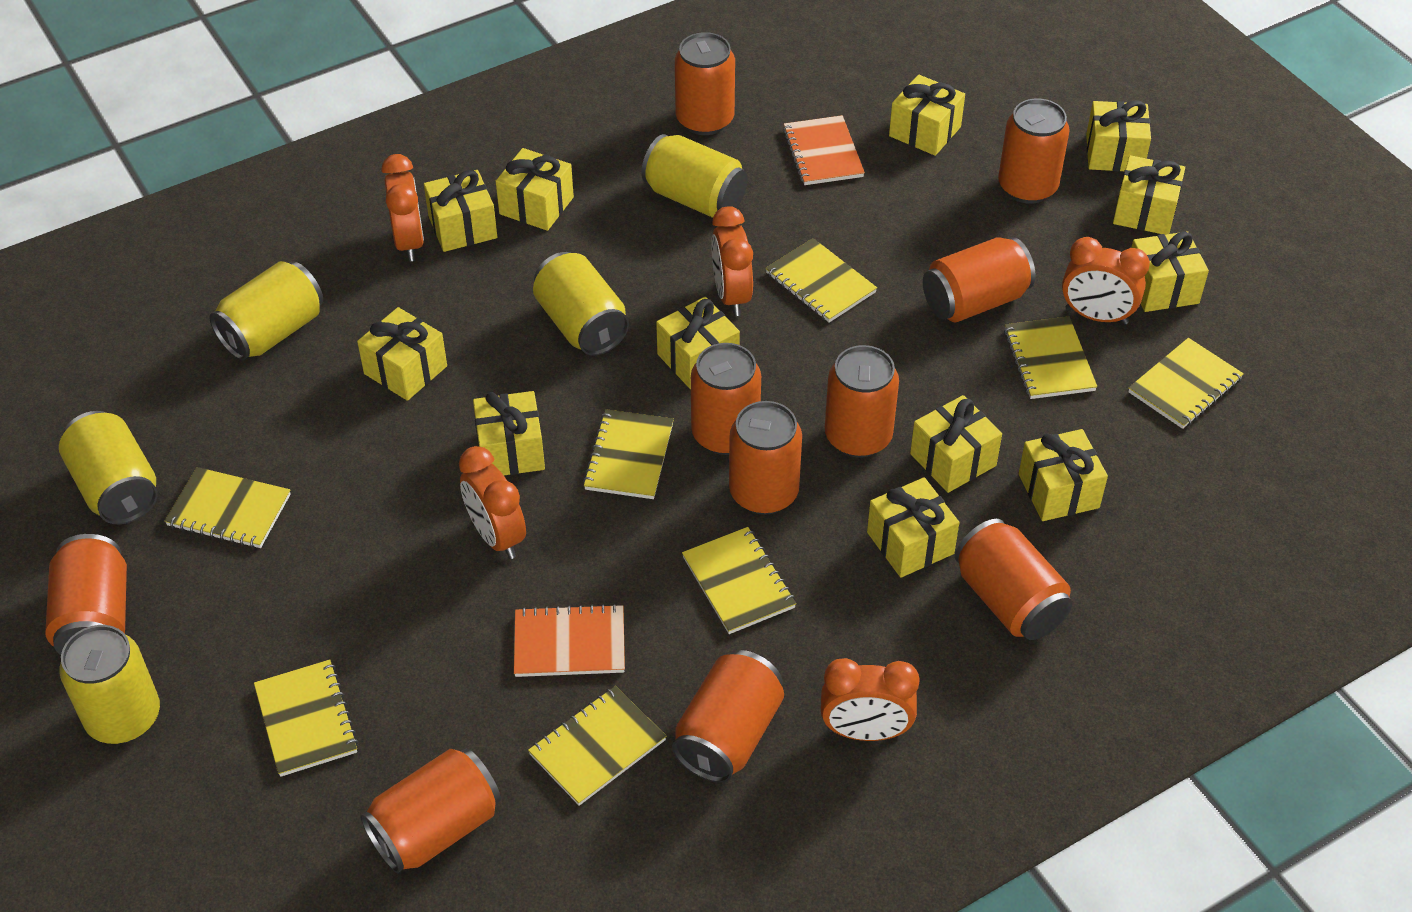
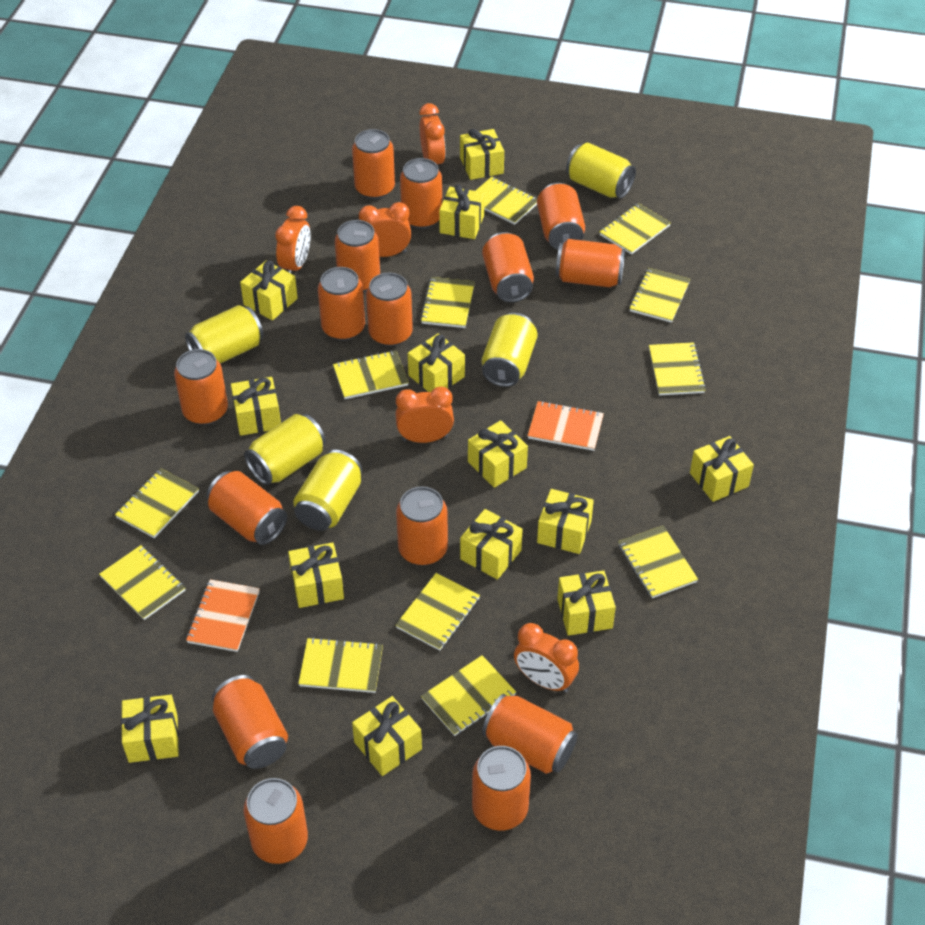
orange can: [45,534,127,655] [360,749,501,873] [672,650,784,783] [675,32,735,135] [691,343,761,455] [729,401,802,515] [825,345,899,458] [923,237,1035,323] [955,519,1072,640] [998,99,1070,204] = 10 -> [174,349,228,425] [207,471,287,545] [212,675,288,769] [244,778,308,864] [318,267,365,341] [335,220,380,292] [352,129,395,199] [366,272,413,347] [396,486,448,566] [400,158,442,229] [472,746,531,831] [482,232,534,302] [482,694,578,774] [537,183,585,250] [556,239,625,287] = 15
yellow gift: [357,307,447,401] [424,170,497,252] [473,391,545,475] [496,148,574,231] [656,297,740,389] [867,477,959,578] [889,74,965,156] [910,395,1002,493] [1019,429,1108,521] [1086,101,1151,172] [1113,155,1185,235] [1131,231,1209,312] = 12 -> [121,695,179,763] [231,377,281,436] [240,261,298,320] [288,543,344,608] [352,696,422,776] [408,333,465,392] [439,184,485,239] [460,129,504,180] [460,509,523,580] [468,420,528,488] [537,489,594,554] [557,570,616,636] [690,436,754,502] = 13
yellow notebook: [164,467,291,548] [254,659,358,777] [528,686,667,806] [583,409,674,499] [682,527,796,634] [766,238,877,323] [1004,316,1097,399] [1128,338,1244,429] = 8 -> [99,545,185,620] [115,468,199,538] [298,637,383,693] [333,350,409,399] [396,573,480,651] [420,277,475,328] [421,655,516,736] [475,177,537,225] [600,203,671,255] [618,526,698,598] [629,268,690,323] [649,342,706,395] = 12

